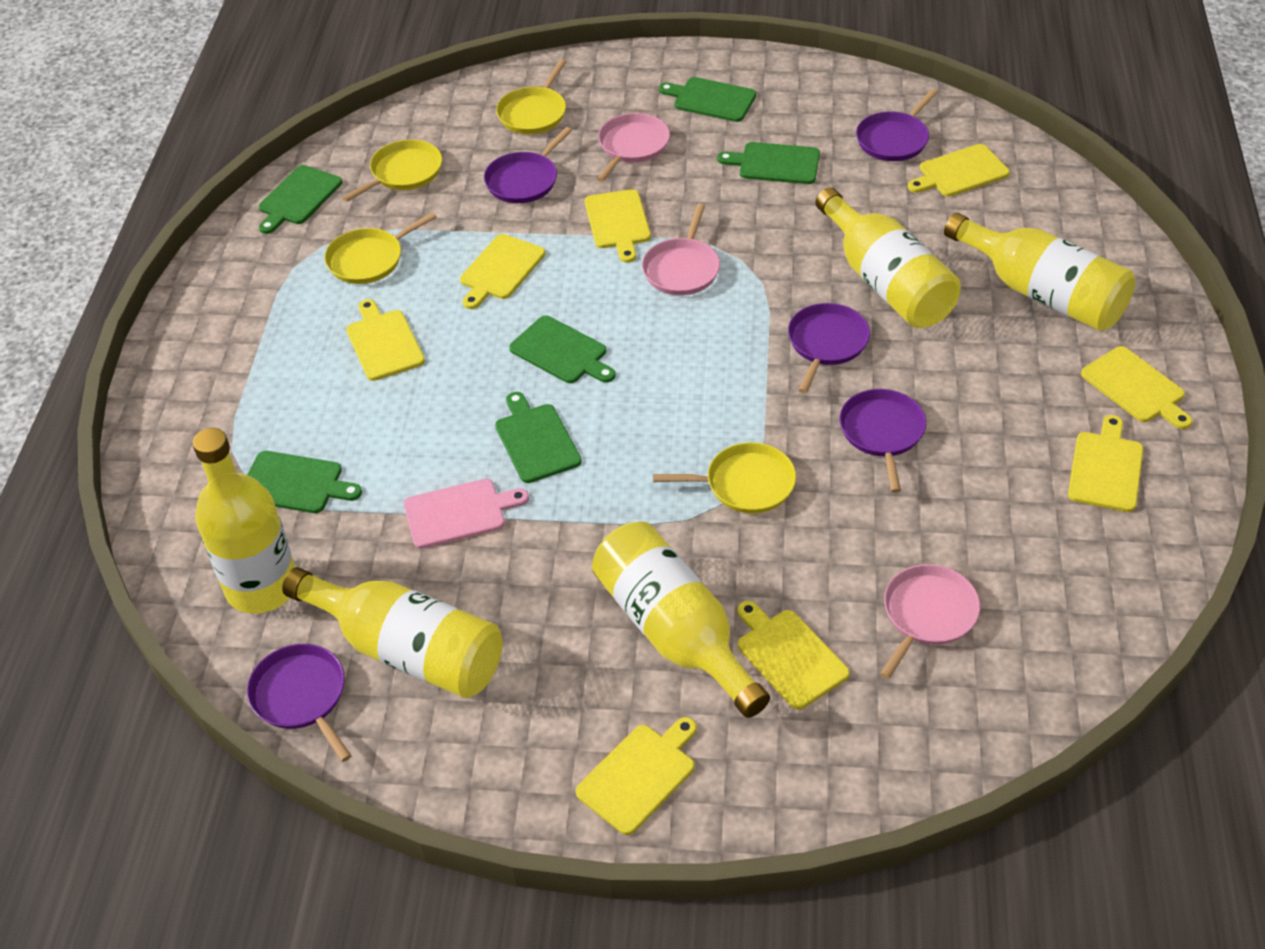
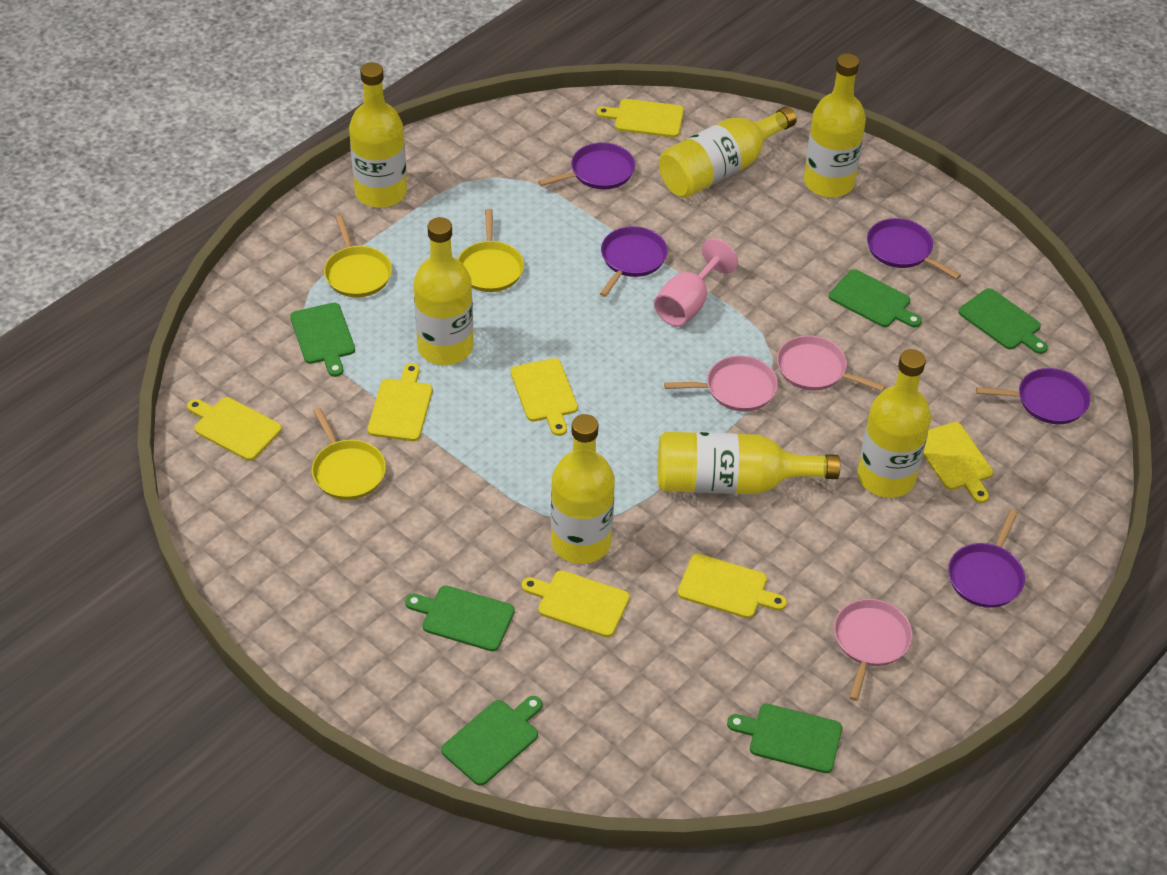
pink cutting board: [404,479,529,549] = 1 -> none = 0
pink goblet: none = 0 -> [654,238,738,327] = 1
yellow bottle: [192,428,295,614] [282,567,503,698] [592,522,770,718] [815,187,961,328] [944,213,1136,331] = 5 -> [349,62,407,208] [413,217,473,365] [551,414,615,564] [658,432,840,494] [659,106,797,198] [804,53,866,198] [858,349,931,498] = 7
yellow cutting board: [346,299,425,381] [460,234,545,309] [576,717,697,835] [585,189,651,263] [738,601,850,709] [908,144,1010,197] [1068,415,1143,512] [1081,346,1192,429] = 8 -> [187,397,282,461] [367,363,433,441] [510,358,578,436] [521,570,630,637] [596,99,684,137] [678,553,787,618] [923,422,993,503] = 7
yellow pan: [324,212,437,284] [342,139,442,202] [496,59,566,134] [653,442,796,513] = 4 -> [312,408,386,500] [324,216,392,297] [458,209,524,292] = 3

